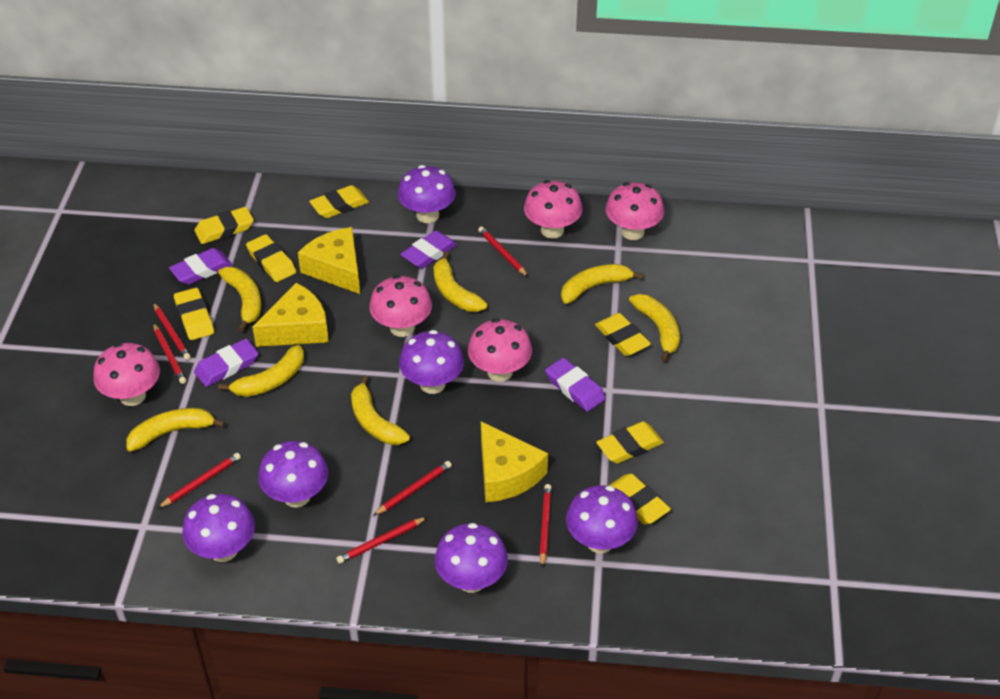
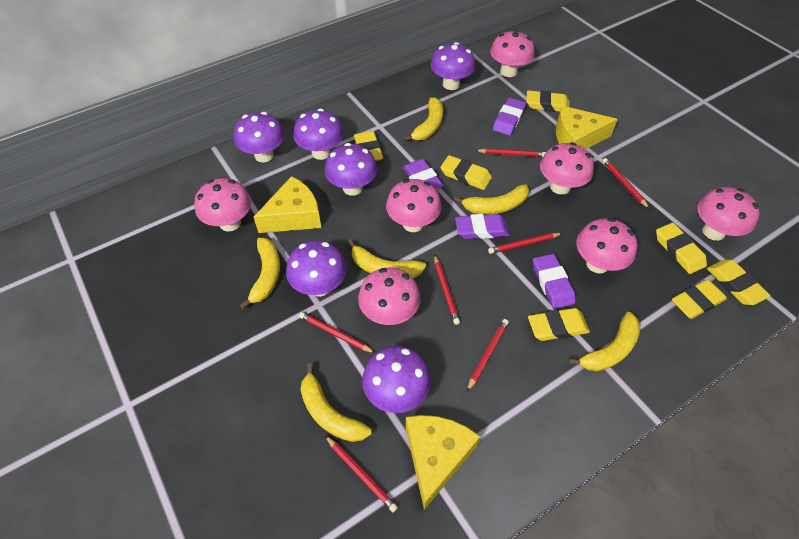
pink mushroom: [93,343,160,406] [369,275,432,337] [468,318,532,382] [524,180,583,239] [605,182,664,240] = 5 -> [195,178,251,232] [358,267,421,325] [386,179,442,232] [490,30,535,77] [540,142,594,195] [576,218,637,273] [697,187,760,241] = 7
yellow banana: [126,408,225,452] [218,267,261,332] [218,344,304,397] [351,375,410,445] [434,251,488,312] [561,264,644,304] [629,294,680,362] = 7 -> [239,238,280,309] [300,363,372,442] [348,239,426,278] [403,97,443,141] [454,184,529,214] [568,312,641,371] = 6

